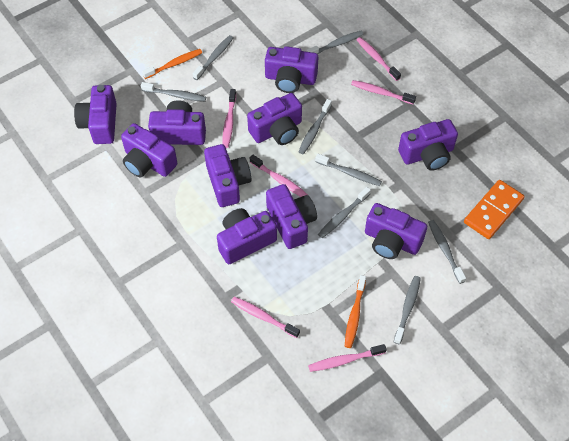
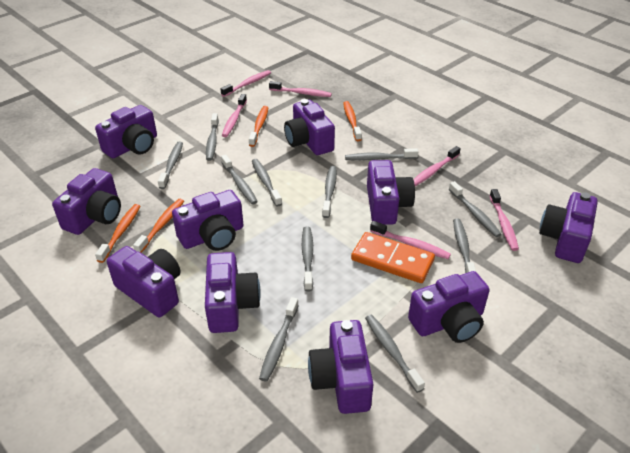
grey toothbrush: [141,82,206,102] [193,35,233,80] [298,99,332,154] [306,31,364,54] [315,154,382,186] [318,187,371,238] [394,276,421,344] [428,220,466,284] = 8 -> [158,141,183,189] [206,113,219,161] [221,155,258,205] [252,159,282,207] [259,297,299,381] [302,226,313,291] [322,166,337,218] [345,148,418,161] [365,315,425,393] [449,181,502,237] [453,219,476,273] = 11
orange toothbrush: [142,49,202,79] [345,275,366,348] = 2 -> [95,204,140,263] [133,199,184,253] [249,106,269,147] [343,101,362,141] = 4

